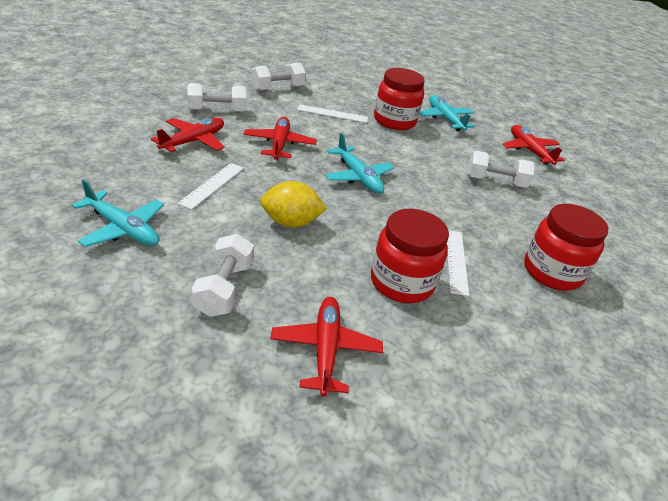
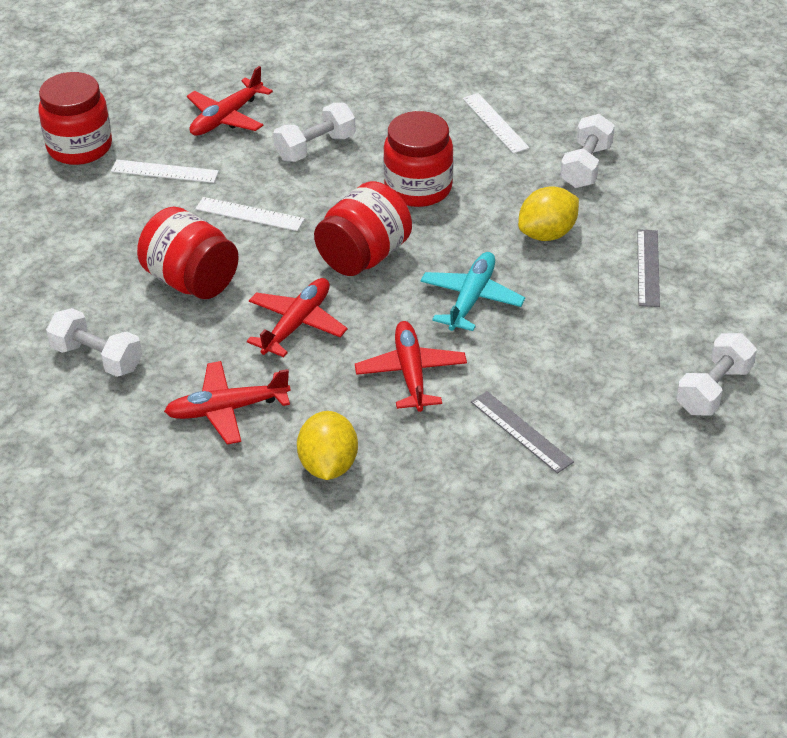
grey ruler: none = 0 -> [471,391,574,474] [637,229,660,307] = 2
red jar: [371,209,449,303] [374,68,425,130] [524,204,608,291] = 3 -> [39,72,112,165] [137,207,239,299] [314,181,412,276] [383,111,454,207] = 4
turquoise plane: [72,179,164,247] [325,133,394,194] [419,95,475,131] = 3 -> [420,252,525,331] = 1
yellow lemon: [260,181,327,228] = 1 -> [297,411,358,480] [518,186,579,241] = 2

